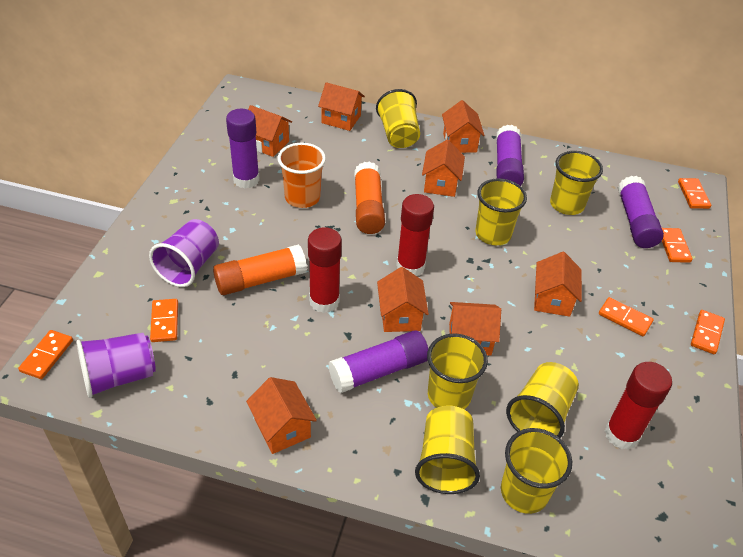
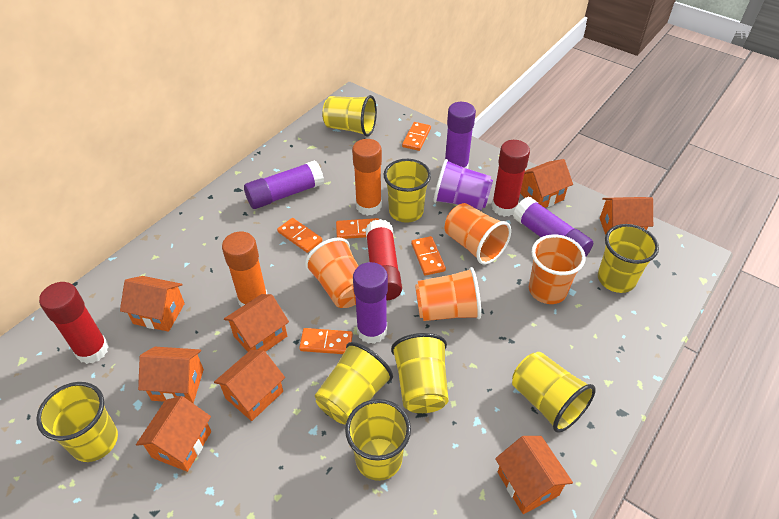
orange cup: [277,143,326,208] = 1 -> [305,237,359,308] [415,267,481,321] [445,203,511,265] [529,235,586,304] = 4
orange domino: [18,330,73,379] [150,299,178,342] [599,297,654,336] [662,228,693,263] [678,178,711,209] [691,310,725,354] = 6 -> [277,218,322,253] [299,328,353,354] [336,218,379,239] [402,122,431,151] [411,236,446,276] = 5
purple cup: [76,333,156,398] [149,219,219,287] = 2 -> [433,159,493,210] = 1
yellow cup: [376,89,420,148] [415,405,480,494] [427,333,488,409] [476,178,527,245] [501,428,572,514] [506,362,579,438] [550,151,603,215] = 7 -> [36,382,118,462] [315,342,393,424] [322,95,377,137] [345,399,411,481] [383,159,431,223] [391,333,449,413] [512,352,596,433] [598,224,659,293] = 8

